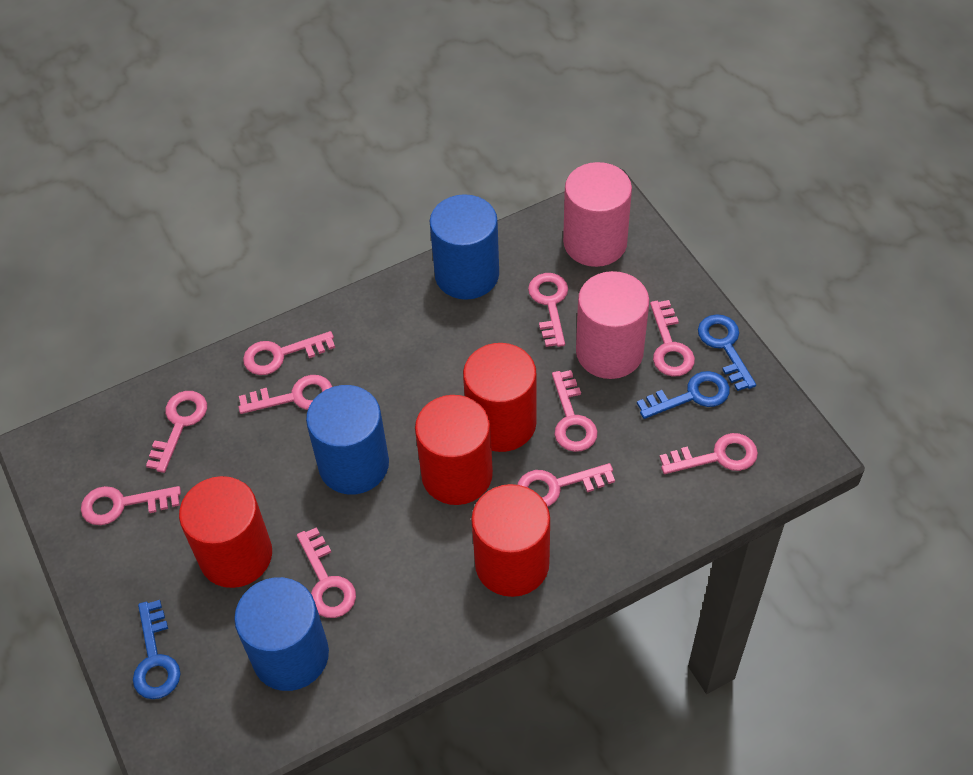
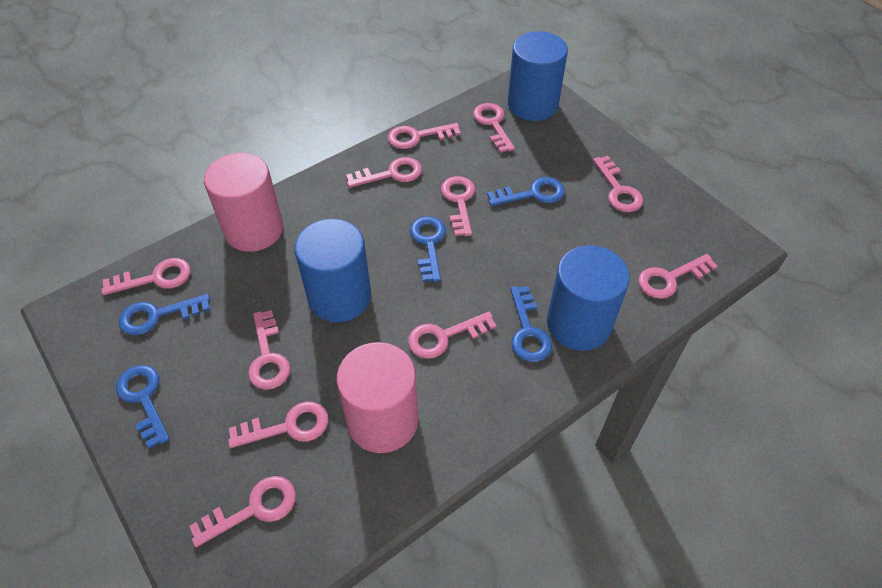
blue key: [133,600,181,699] [637,371,730,419] [698,314,756,391] = 3 -> [116,365,170,449] [119,294,210,335] [410,216,446,282] [487,177,565,206] [510,286,552,362] = 5
pink key: [81,486,181,525] [146,391,207,473] [239,375,332,414] [243,331,335,375] [297,527,356,618] [517,463,615,507] [528,273,568,347] [552,370,598,452] [650,300,695,377] [660,433,758,474] = 10 -> [101,258,191,295] [189,476,296,547] [228,402,329,448] [248,310,290,390] [346,157,422,188] [388,123,461,149] [408,312,496,359] [441,176,475,236] [473,103,515,153] [593,156,643,212] [638,254,717,299] = 11
red cylinder: [179,476,272,588] [415,395,493,505] [463,343,537,452] [471,484,550,597] = 4 -> none = 0

